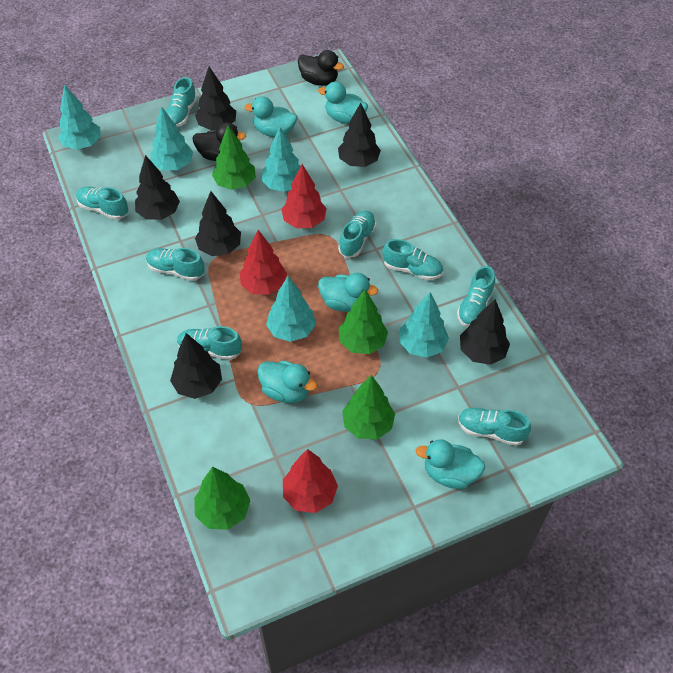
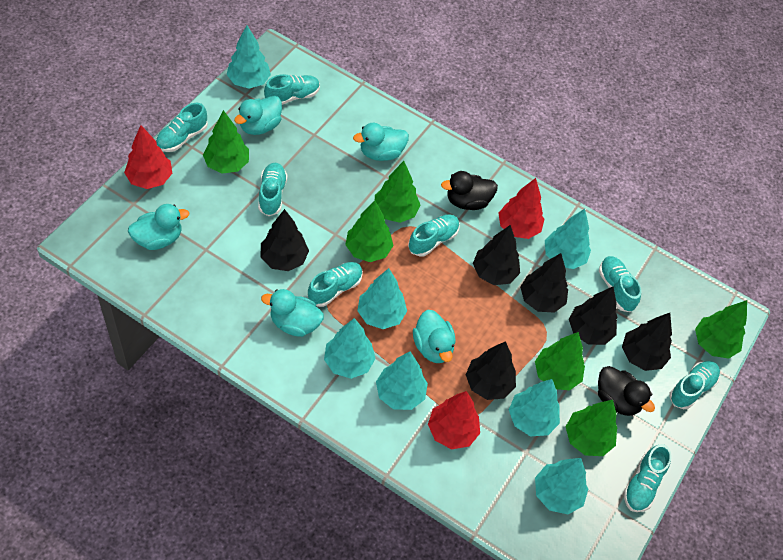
green tree: [194,466,251,530] [212,125,256,190] [339,289,388,354] [342,375,395,439] = 4 -> [203,110,249,174] [345,200,394,262] [375,161,420,223] [535,332,585,390] [566,400,617,456] [695,300,747,359] = 6
turquoise tree: [58,85,101,150] [150,106,193,170] [261,127,300,192] [266,276,316,342] [399,292,449,358] = 5 -> [227,25,271,89] [324,318,376,379] [357,268,407,329] [376,351,428,410] [509,379,560,436] [535,458,588,514] [545,209,591,269] = 7

